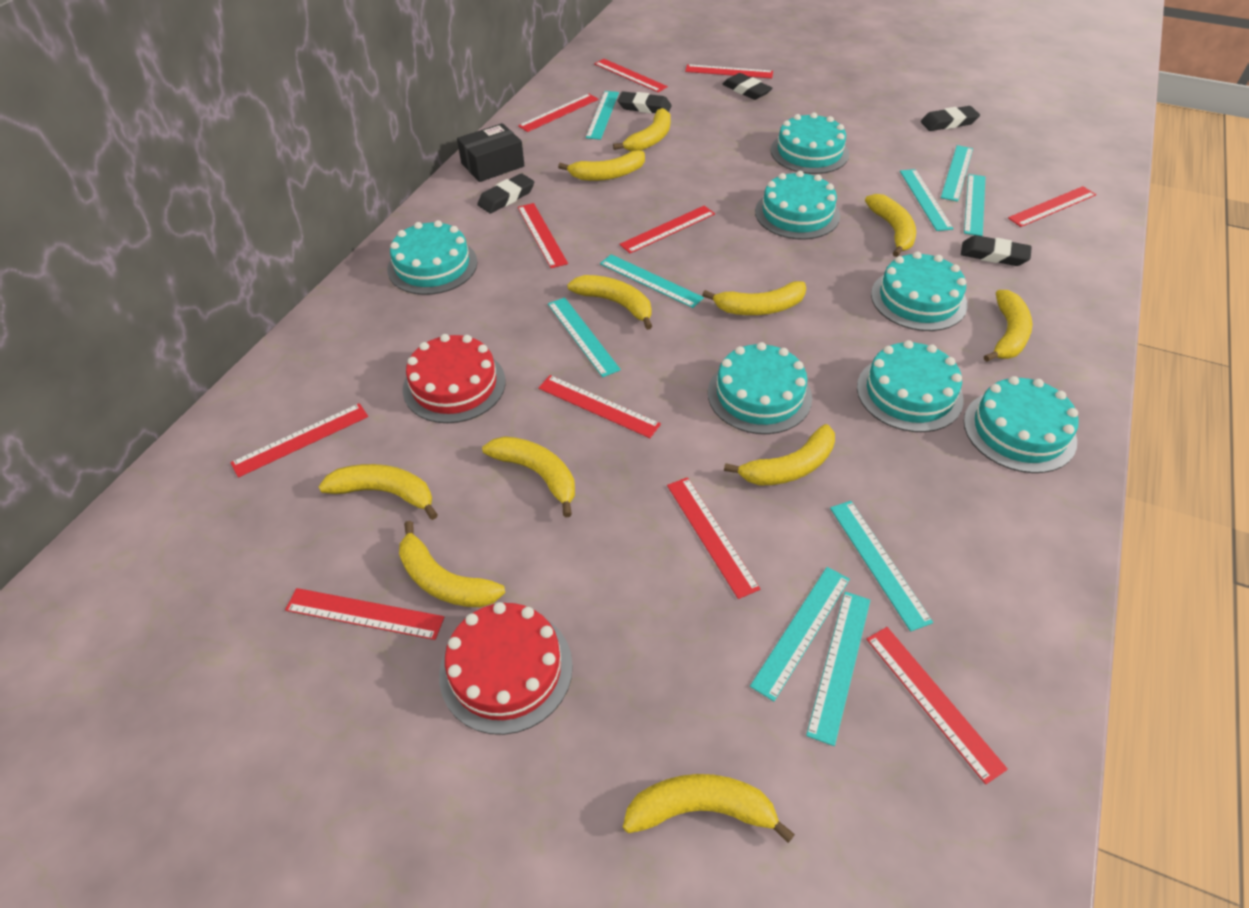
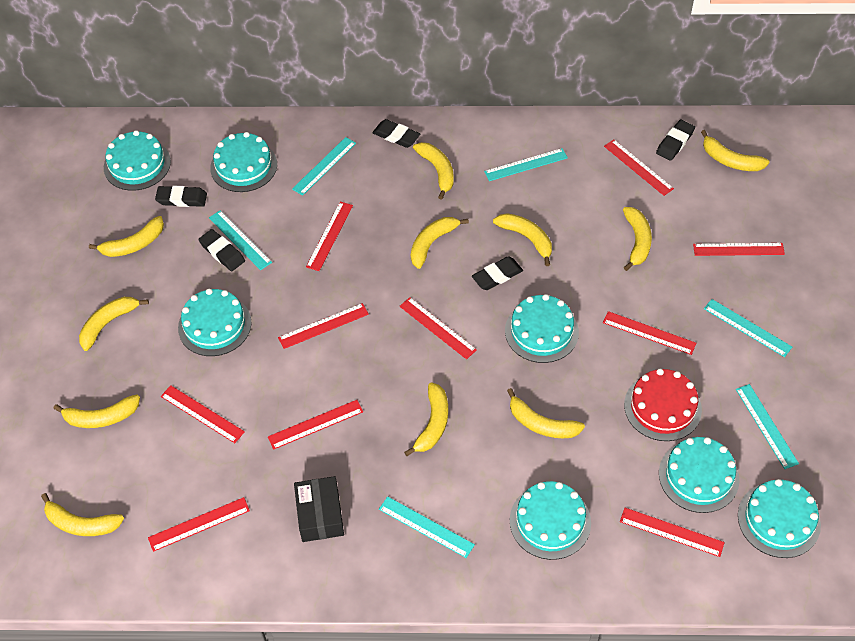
red cake: [403,334,506,423] [439,602,573,735] = 2 -> [624,369,702,441] = 1
red ruler: [230,403,368,478] [285,588,444,640] [518,94,598,132] [518,203,568,268] [538,375,661,438] [594,59,668,92] [619,206,715,253] [667,477,760,599] [685,64,773,78] [866,627,1008,784] [1008,186,1096,227] = 11 -> [148,497,250,552] [161,385,245,443] [268,400,363,450] [278,303,369,349] [306,201,353,271] [400,297,477,359] [603,311,696,355] [604,139,674,196] [620,508,725,557] [693,243,785,256] = 10
turquoise ruler: [548,297,621,377] [586,91,619,140] [600,254,704,308] [750,567,850,701] [806,592,870,746] [830,501,933,631] [900,169,954,231] [941,145,973,202] [964,174,985,236] = 9 -> [209,211,272,270] [292,137,356,196] [379,496,475,558] [484,148,568,181] [704,299,792,357] [736,384,799,469] = 6

